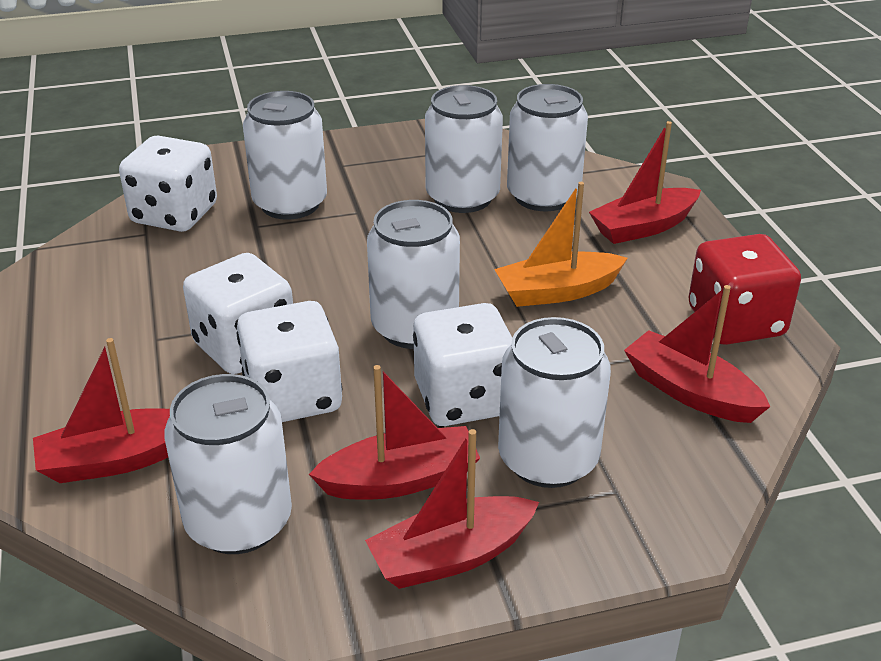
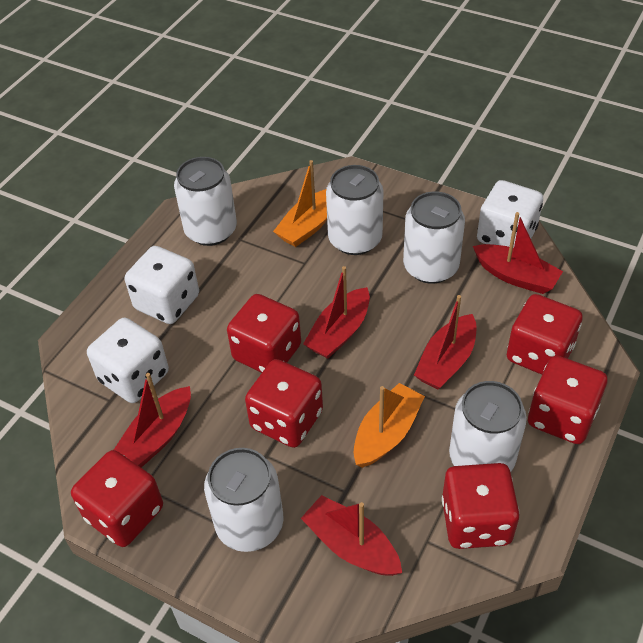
orange boat: [494,182,628,307] = 1 -> [273,160,327,247] [354,383,425,468] = 2
red dice: [688,234,801,345] = 1 -> [71,450,163,547] [227,294,301,373] [245,359,323,448] [442,463,520,549] [507,294,583,375] [528,356,607,444] = 6
white can: [164,374,292,554] [243,91,327,220] [367,200,460,349] [425,85,503,213] [498,317,611,488] [507,84,588,211] = 6 -> [174,157,237,246] [204,448,283,552] [326,165,384,255] [403,192,465,284] [449,381,527,472] = 5
white dice: [119,135,217,232] [183,253,293,374] [237,301,342,422] [413,303,512,426] = 4 -> [87,318,169,403] [125,246,199,324] [477,180,543,247] = 3

